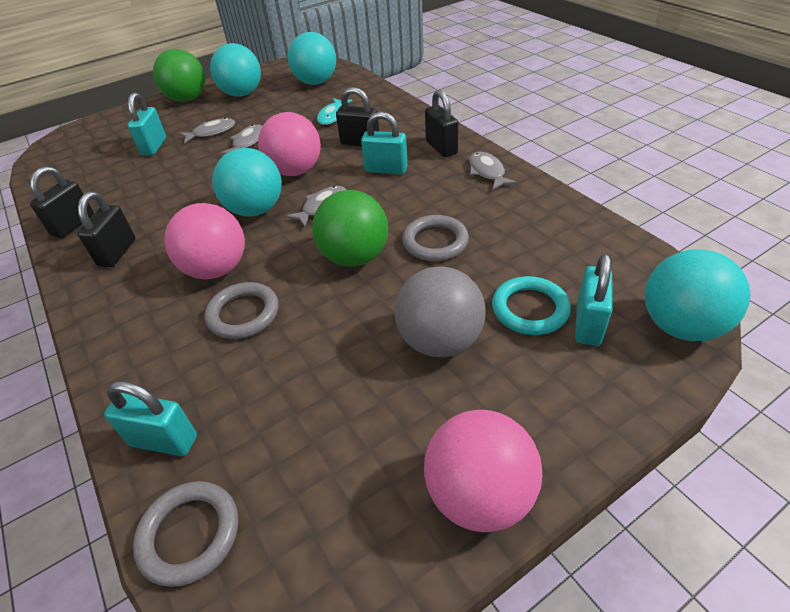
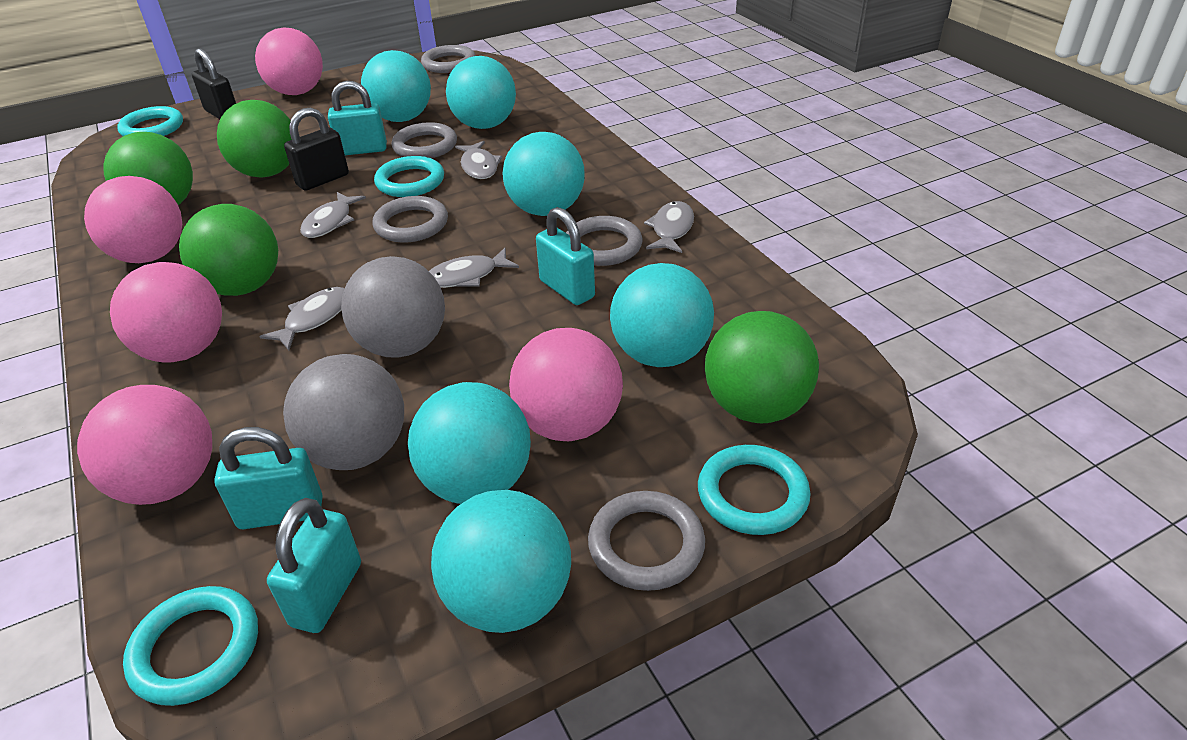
black padlock: [30,166,94,238] [77,192,136,267] [336,87,379,146] [425,90,458,157] = 4 -> [192,48,236,119] [284,108,349,191] = 2
green ball: [153,49,205,102] [312,190,388,267] = 2 -> [103,132,193,205] [179,204,278,296] [217,100,292,178] [705,311,819,423] = 4
grey ball: [394,266,486,357] = 1 -> [283,354,404,470] [341,256,445,358] = 2
grey fish: [179,118,235,143] [221,125,262,154] [286,186,346,227] [469,152,517,190] = 4 -> [259,287,345,350] [300,192,366,238] [429,248,519,288] [455,141,502,179] [644,201,694,253] = 5
grey ring: [133,481,238,587] [204,282,279,339] [402,215,469,261] = 3 -> [372,196,448,242] [391,122,457,158] [421,45,476,73] [566,216,642,266] [588,491,705,591] = 5
pink ball: [164,203,245,279] [258,112,321,176] [424,410,542,532] = 3 -> [77,385,212,505] [84,176,182,263] [110,262,222,363] [255,28,323,95] [509,328,623,441] = 5
turquoise ball: [210,43,261,97] [212,148,282,217] [288,32,336,85] [645,249,750,341] = 4 -> [361,50,431,122] [408,382,531,504] [431,490,571,633] [446,56,516,129] [502,132,585,216] [610,263,714,367] = 6
turquoise fish: [317,98,353,125] = 1 -> none = 0
turquoise ring: [492,276,571,335] = 1 -> [117,106,183,136] [123,586,258,706] [374,156,444,197] [698,445,811,535] = 4

